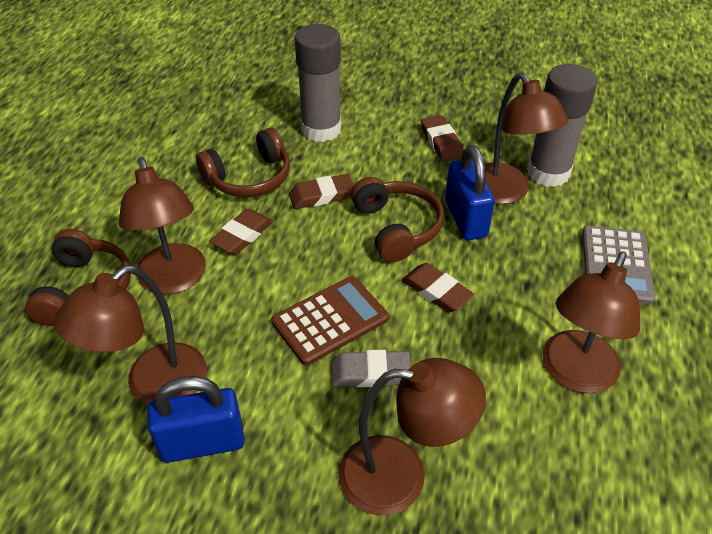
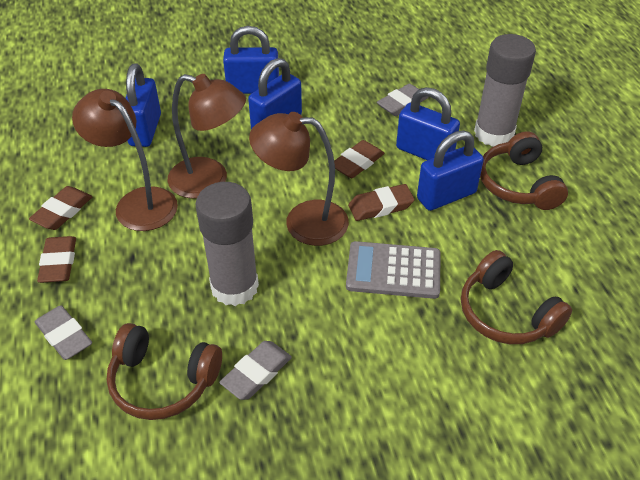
blue padlock: [147,376,244,463] [445,145,495,240] = 2 -> [126,64,161,147] [223,26,279,94] [248,58,302,130] [396,87,460,160] [417,130,484,211] = 5
brown calculator: [271,276,389,365] = 1 -> none = 0
brown lamp: [54,265,207,405] [119,157,206,294] [338,358,486,516] [485,73,568,204] [542,251,640,393] = 5 -> [72,89,178,231] [167,74,246,199] [249,112,349,246] = 3
grey eraser: [331,350,411,387] = 1 -> [35,305,92,360] [219,341,292,400] [377,84,428,116] = 3

